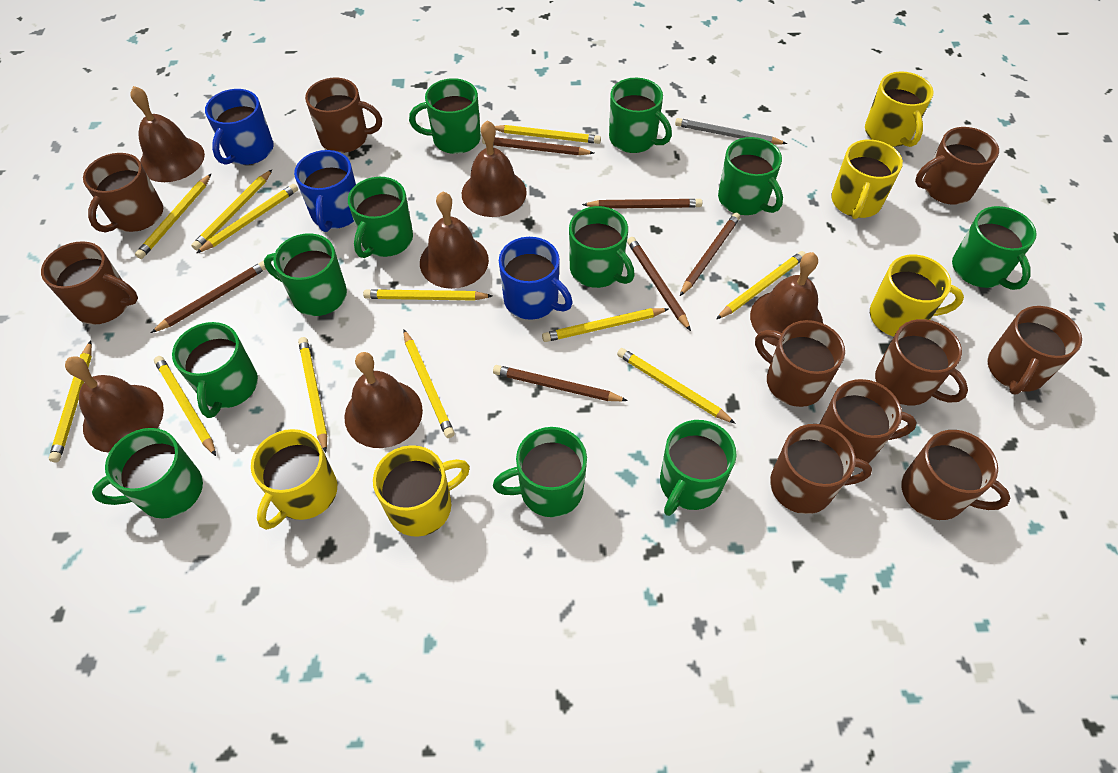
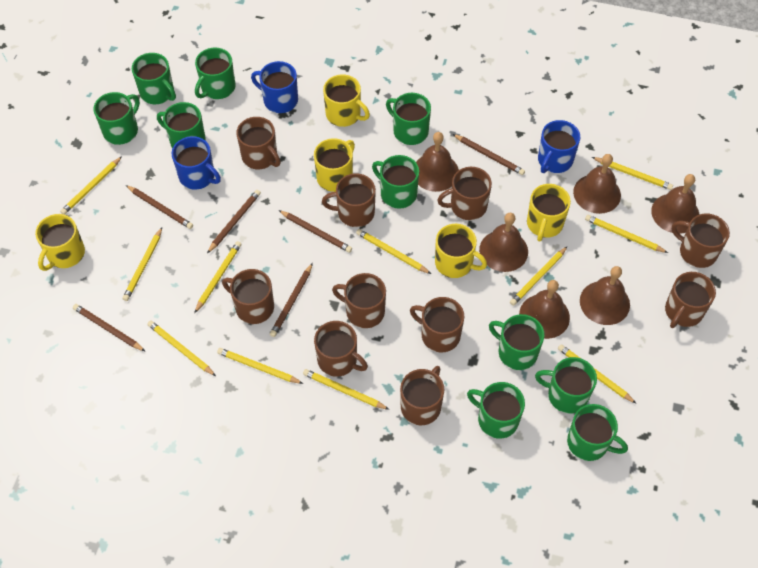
green mug: [92,428,203,519] [172,322,258,418] [264,233,347,316] [348,177,413,258] [409,78,481,154] [493,427,587,517] [569,206,635,288] [609,78,672,153] [660,420,737,516] [718,137,783,215] [952,206,1037,290] = 11 -> [93,92,140,145] [132,53,176,104] [157,102,206,149] [195,48,236,99] [372,155,419,209] [386,93,431,145] [467,382,525,439] [489,314,544,370] [535,357,597,413] [567,404,628,461] = 10
grey pencil: [675,118,787,145] = 1 -> none = 0
yellow pencil: [49,340,92,462] [135,174,211,259] [154,356,216,456] [191,169,273,251] [197,184,298,253] [298,337,327,453] [363,289,492,301] [403,329,455,438] [495,125,601,144] [542,308,669,342] [617,348,736,424] [716,251,806,319] = 12 -> [60,156,122,215] [122,227,162,301] [147,321,216,376] [194,241,241,313] [217,348,303,384] [303,369,390,410] [356,229,431,274] [510,246,568,306] [558,344,637,404] [585,215,668,253] [592,157,673,190] = 11

